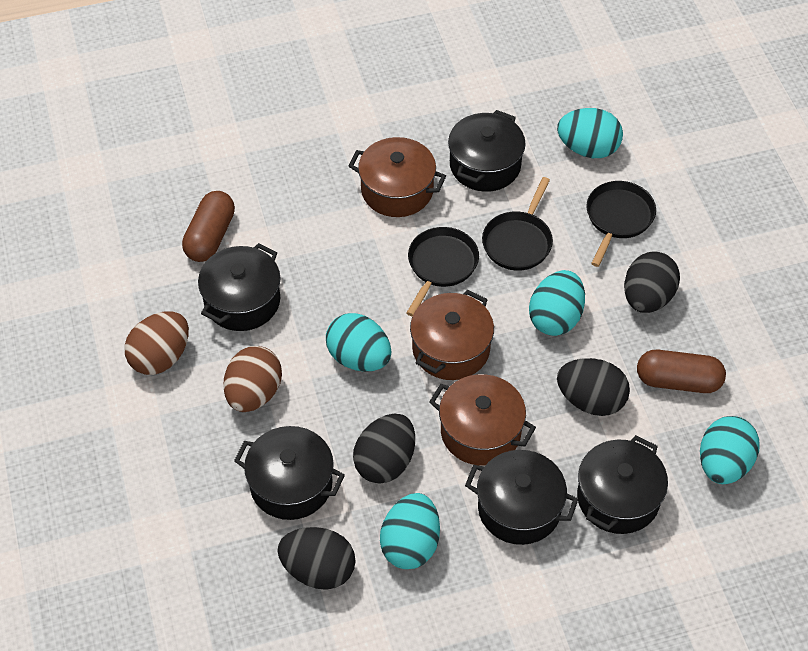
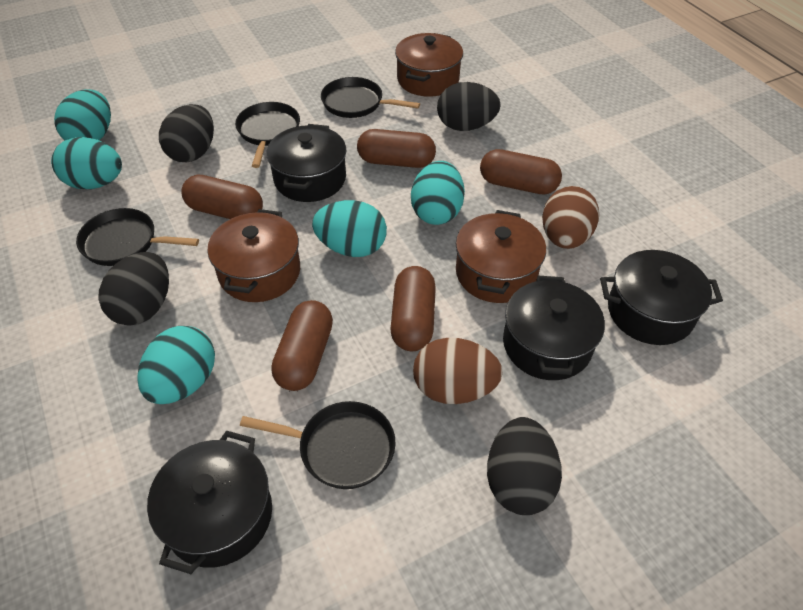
black pan: [406,227,479,316] [482,177,553,271] [586,181,656,267] = 3 -> [76,208,199,266] [235,102,300,168] [240,401,396,489] [321,77,420,118] = 4
black pot: [198,243,281,331] [234,426,345,520] [448,110,526,192] [465,450,578,545] [577,435,668,534] = 5 -> [147,430,272,574] [267,124,347,202] [503,276,605,380] [600,250,723,345] = 4
brown capsule: [182,191,235,262] [637,350,726,393] = 2 -> [181,174,263,219] [271,300,333,391] [357,129,436,168] [390,266,436,351] [480,149,562,194] = 5

